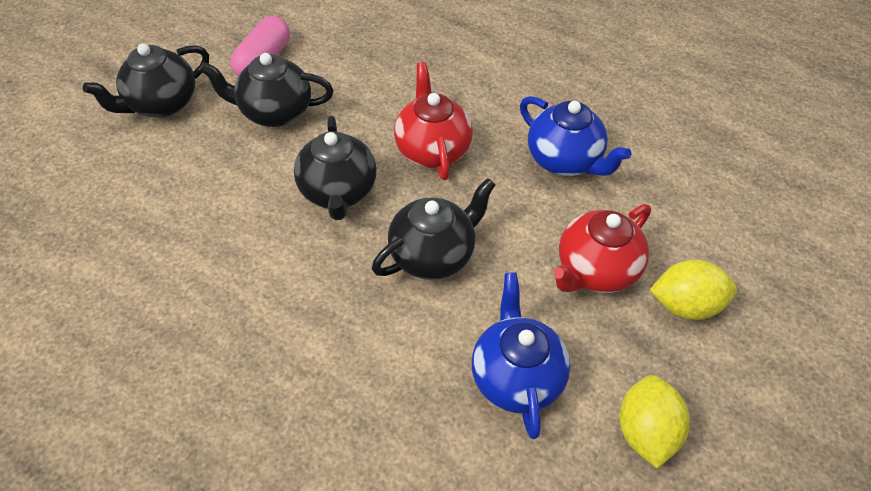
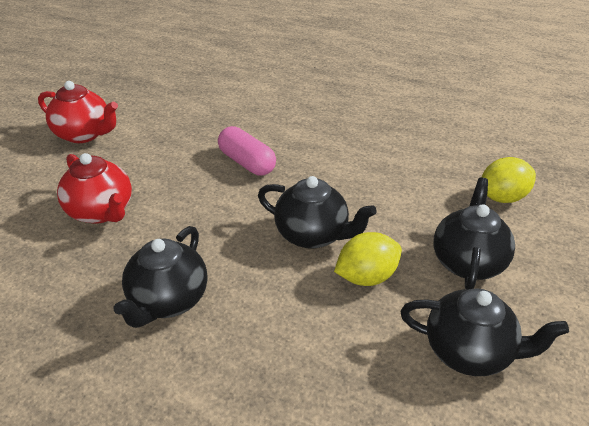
blue teapot: [472,272,570,439] [520,96,631,176] = 2 -> none = 0

